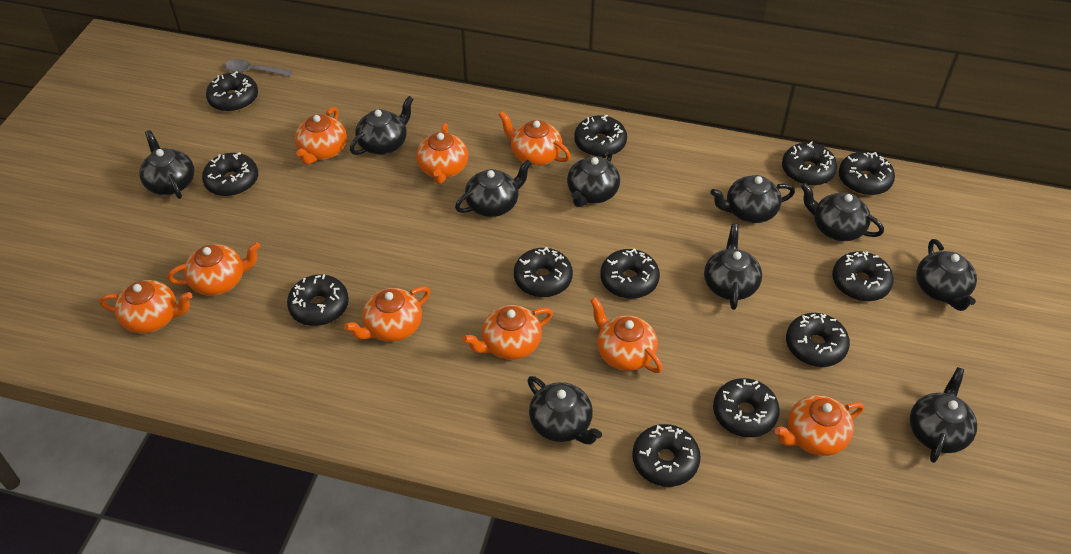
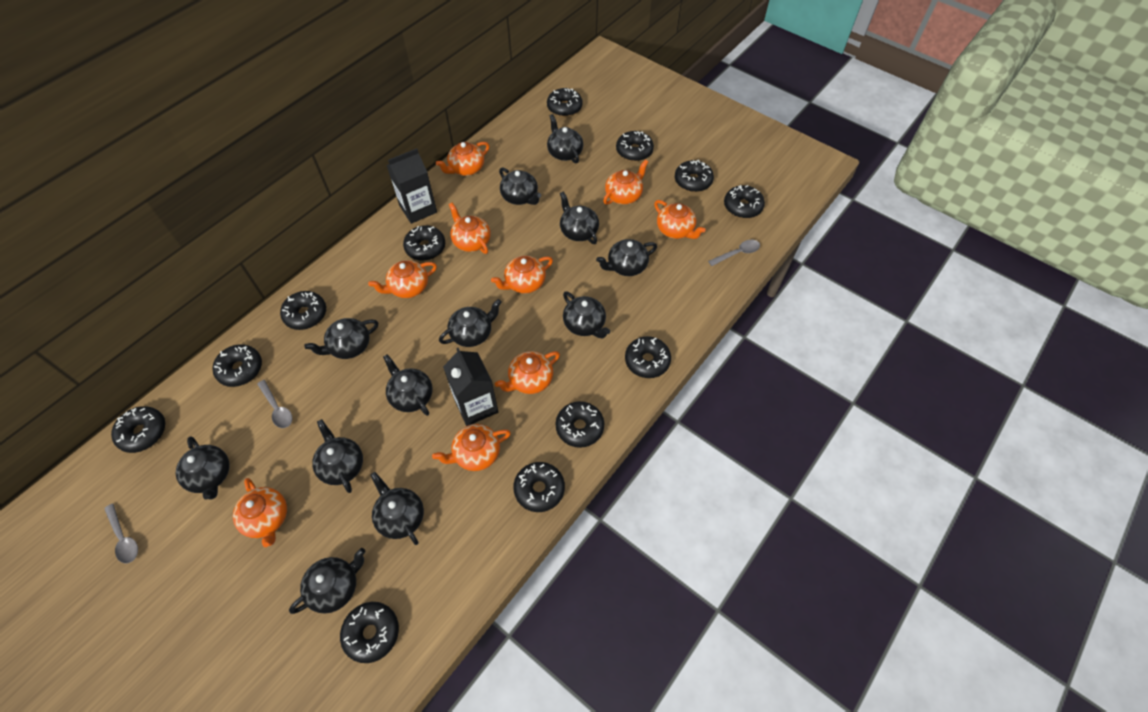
black carton: none = 0 -> [387,148,437,224] [443,348,498,426] = 2
black teapot: [139,130,194,199] [350,96,413,155] [455,160,532,217] [527,376,602,444] [567,149,620,207] [704,224,762,310] [710,175,795,223] [801,183,884,241] [910,367,977,463] [916,239,977,311] = 10 -> [176,437,230,500] [289,548,365,614] [304,318,378,359] [312,419,363,493] [371,472,424,545] [383,354,433,416] [439,299,502,347] [499,168,541,205] [547,114,583,163] [560,191,599,244] [563,291,610,338] [596,239,657,276] = 12
grey spoon: [225,59,292,77] = 1 -> [104,503,138,563] [257,380,293,428] [708,240,760,266] = 3

